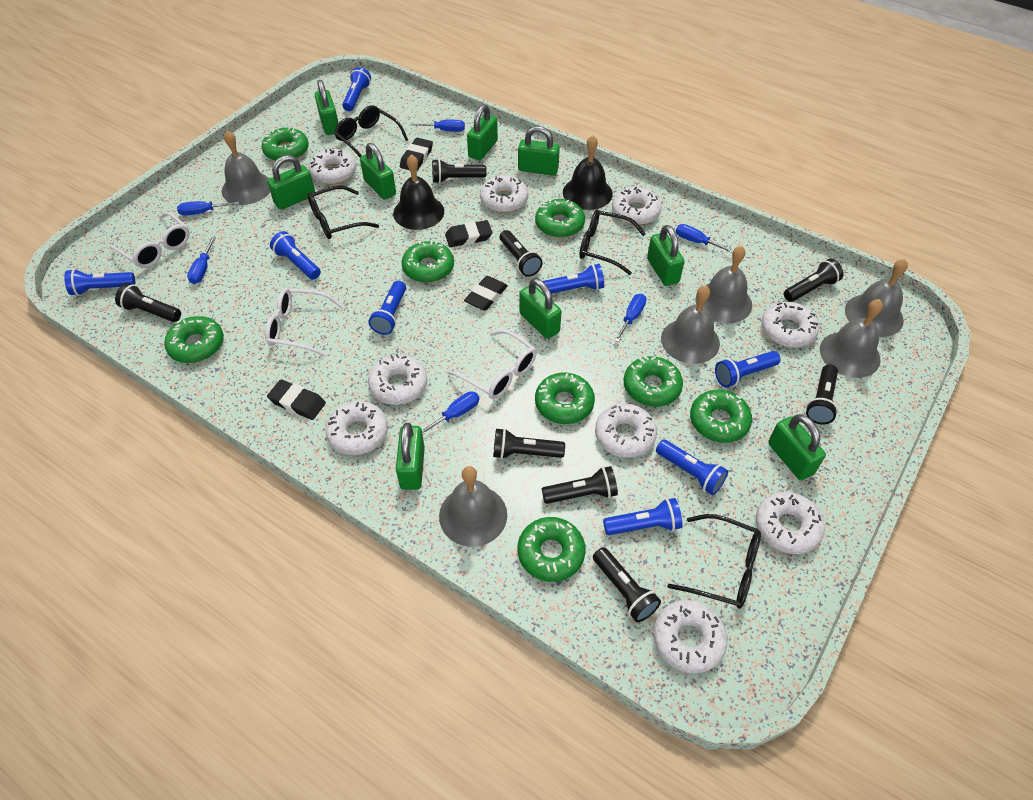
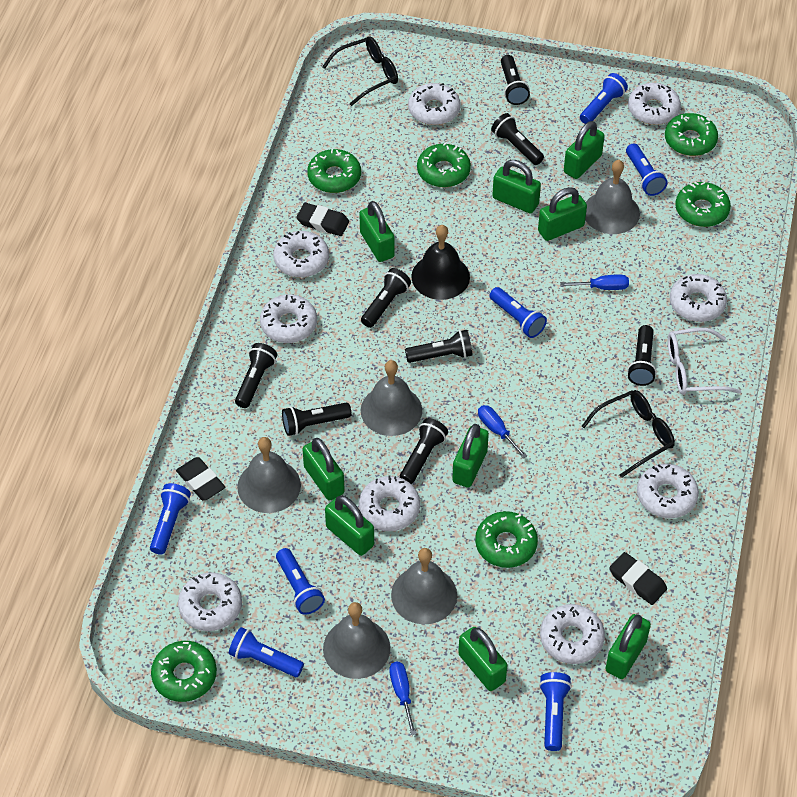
black bell: [393,154,444,230] [563,135,613,210] = 2 -> [411,225,470,300] = 1
black eraser: [267,380,326,420] [400,138,433,171] [445,220,492,247] [464,276,508,311] = 4 -> [176,457,225,501] [296,203,349,236] [609,552,667,605] = 3
black glasses: [308,185,379,239] [334,105,408,157] [579,209,646,275] [667,514,761,609] = 4 -> [322,36,398,106] [582,390,675,478] = 2
blue flashlight: [64,269,135,296] [270,231,321,280] [342,67,371,111] [368,281,406,335] [543,264,604,294] [603,498,682,535] [656,440,728,495] [715,351,781,387] = 8 -> [150,483,191,555] [229,627,304,677] [276,548,325,615] [489,287,547,338] [539,672,572,751] [580,73,628,124] [626,143,668,196] = 7
blue screwdriver: [177,201,239,216] [187,237,216,284] [411,120,465,132] [422,391,479,435] [614,294,647,342] [676,224,733,253] = 6 -> [389,662,416,735] [478,405,527,458] [560,275,629,290] = 3
green donut: [164,316,224,363] [262,127,309,162] [402,240,454,283] [517,517,585,582] [535,199,585,238] [535,373,595,424] [624,356,683,407] [690,390,752,443] = 8 -> [151,641,217,702] [307,149,361,193] [417,142,471,187] [475,511,538,568] [665,113,718,156] [675,181,731,227] = 6
grey bell: [222,130,270,205] [439,466,507,547] [661,285,720,364] [696,246,752,323] [820,299,883,378] [845,259,908,337] = 6 -> [237,437,301,513] [323,602,390,679] [361,360,422,436] [391,548,457,624] [585,160,640,234] = 5
white glasses: [110,212,190,268] [265,288,344,357] [447,330,537,399] = 3 -> [668,328,741,395] = 1

